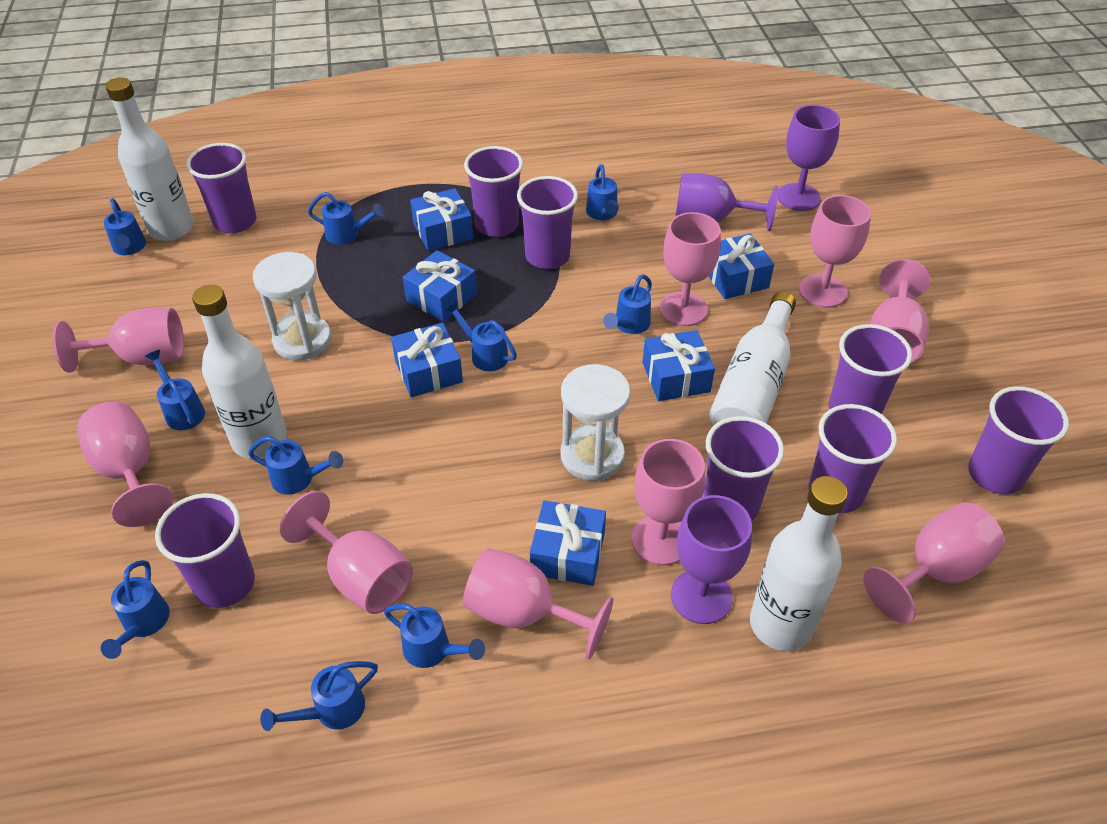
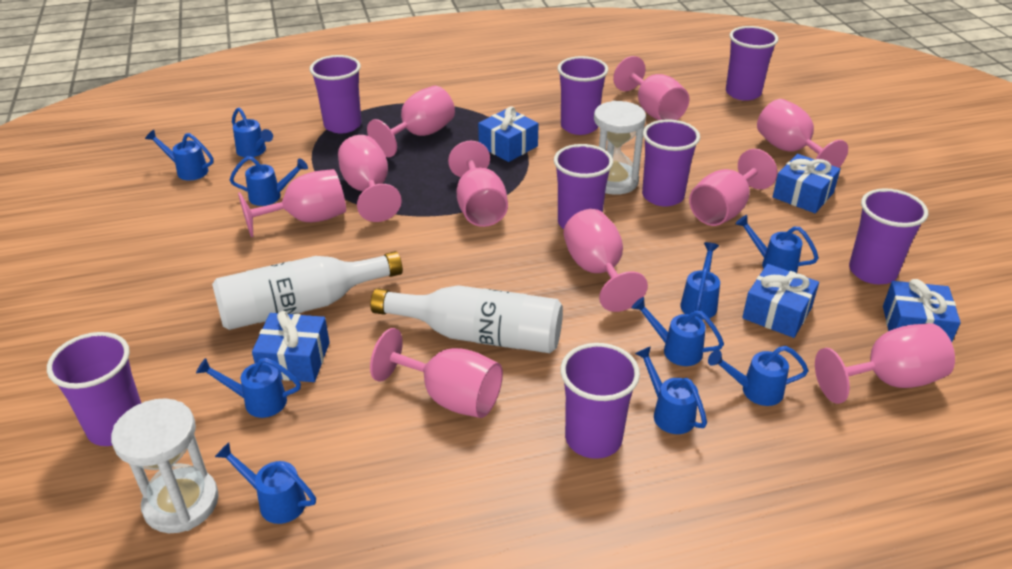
blue gift: [391,323,463,397] [403,250,477,322] [410,188,473,251] [530,500,606,586] [642,330,715,401] [708,233,774,299] = 6 -> [252,311,330,382] [478,106,539,162] [742,264,819,338] [773,154,840,213] [883,279,961,342] = 5
pink goblet: [53,308,184,373] [77,402,174,527] [280,491,413,614] [463,548,613,659] [632,439,705,565] [659,212,721,326] [799,195,871,308] [864,503,1005,624] [870,260,930,363] = 9 -> [238,169,346,237] [338,135,402,222] [367,86,455,157] [370,328,503,418] [448,141,508,227] [563,209,648,312] [613,56,689,120] [689,149,777,226] [757,99,848,168] [815,323,955,404] = 10
purple goblet: [671,495,752,624] [675,174,778,231] [778,105,840,211] = 3 -> none = 0
white bottle: [105,77,194,241] [192,285,287,459] [709,291,796,426] [750,476,848,651] = 4 -> [212,251,403,330] [370,285,563,353] = 2

